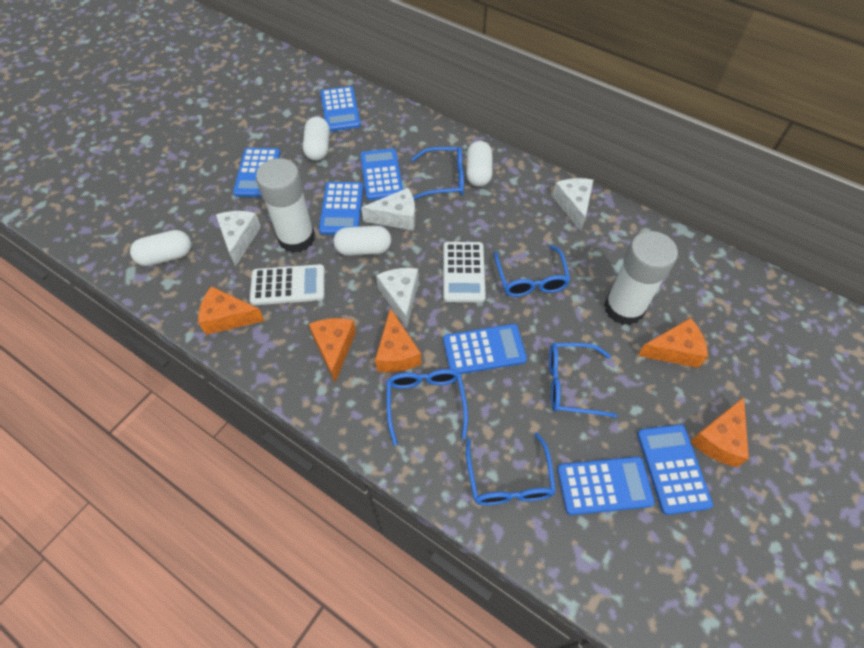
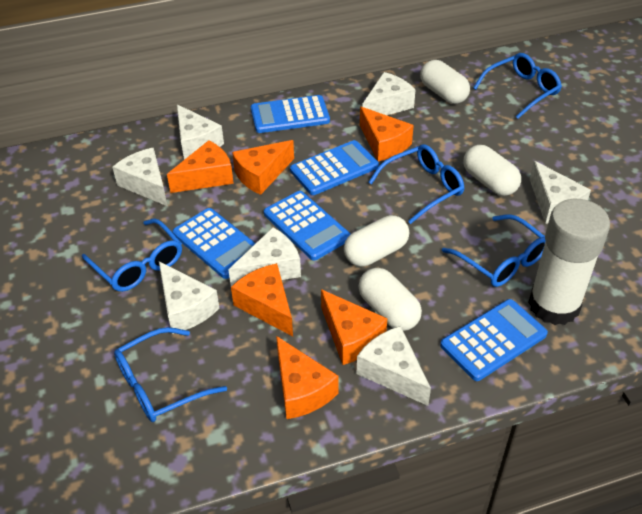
blue calculator: [233,148,280,197] [319,182,363,235] [320,86,361,132] [360,148,403,200] [443,324,527,374] [557,457,655,515] [637,424,713,515] = 7 -> [172,208,256,279] [251,95,330,133] [264,191,351,261] [290,140,379,195] [440,299,548,381] = 5
orange cheese: [198,286,265,335] [309,318,356,382] [375,308,421,372] [637,318,708,368] [690,397,749,467] = 5 -> [167,140,234,193] [231,263,293,336] [232,140,294,195] [276,336,338,419] [321,289,387,365] [360,106,414,161] = 6
white calculator: [250,264,325,305] [443,242,486,302] = 2 -> none = 0
white cheese: [216,211,261,267] [361,188,415,231] [376,268,419,328] [552,178,593,231] = 4 -> [112,148,168,206] [159,262,219,334] [177,104,224,160] [228,227,301,286] [357,326,431,406] [362,72,416,115] [530,161,591,224] = 7
white glue stick: [256,158,315,253] [604,231,678,325] = 2 -> [528,199,610,325] = 1

